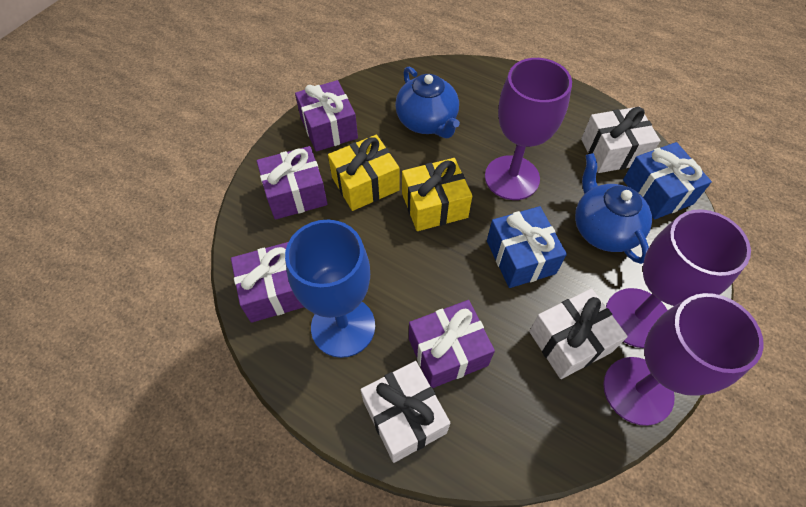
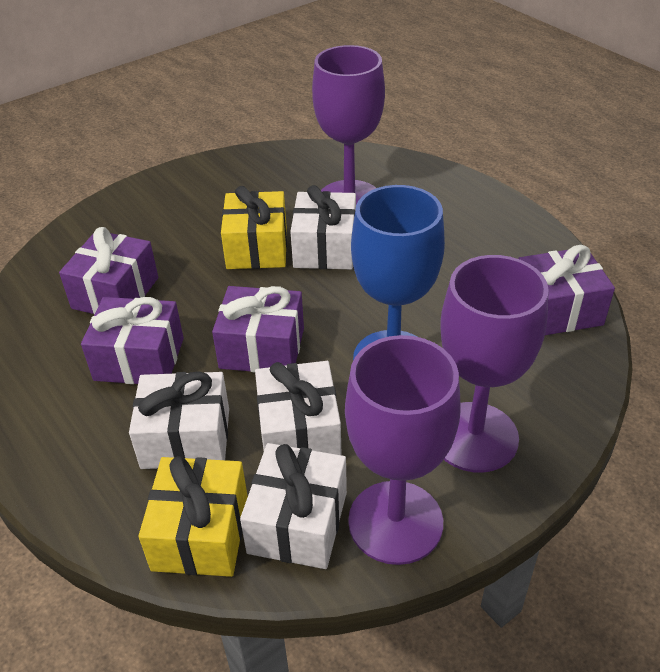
blue gift: [487,206,567,288] [623,142,712,220] = 2 -> none = 0
blue teapot: [395,67,460,138] [575,153,652,264] = 2 -> none = 0
white gift: [361,361,450,463] [529,289,628,379] [581,107,660,173] = 3 -> [129,371,229,469] [240,443,347,569] [255,361,342,455] [290,185,356,269] = 4

